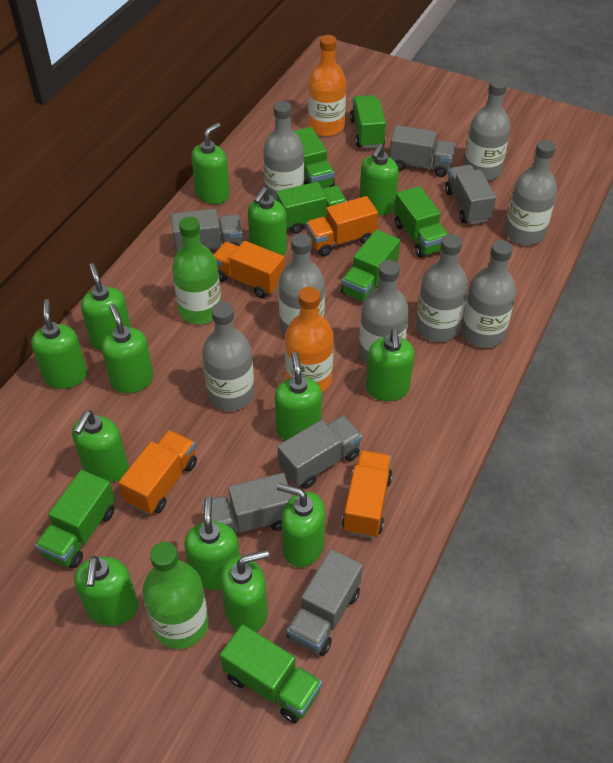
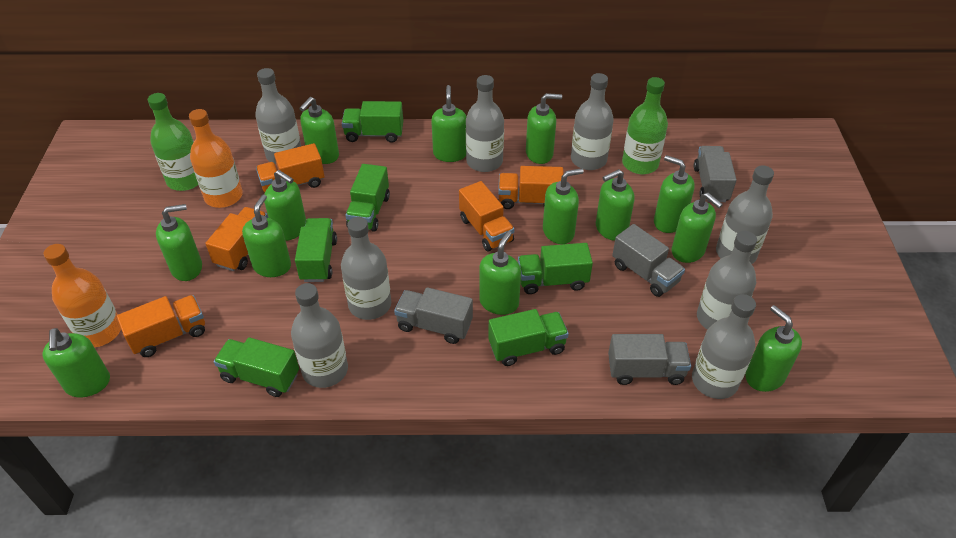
green truck: [35,470,115,568] [220,624,322,723] [277,182,347,234] [294,127,335,189] [341,230,400,302] [350,95,386,148] [394,186,448,258] = 7 -> [214,337,299,397] [295,218,337,282] [342,101,403,143] [345,164,390,232] [488,309,569,366] [518,243,593,294] = 6
grey truck: [171,209,243,252] [202,473,292,533] [278,415,362,489] [287,549,363,656] [389,125,456,177] [445,165,496,224] = 6 -> [394,287,473,344] [608,334,691,385] [612,224,685,297] [694,146,737,202] = 4
orange truck: [119,430,197,515] [214,241,285,298] [306,196,378,256] [342,450,393,538] = 4 -> [117,295,205,357] [205,207,268,271] [256,143,325,192] [459,181,514,252] [498,166,564,209] = 5

